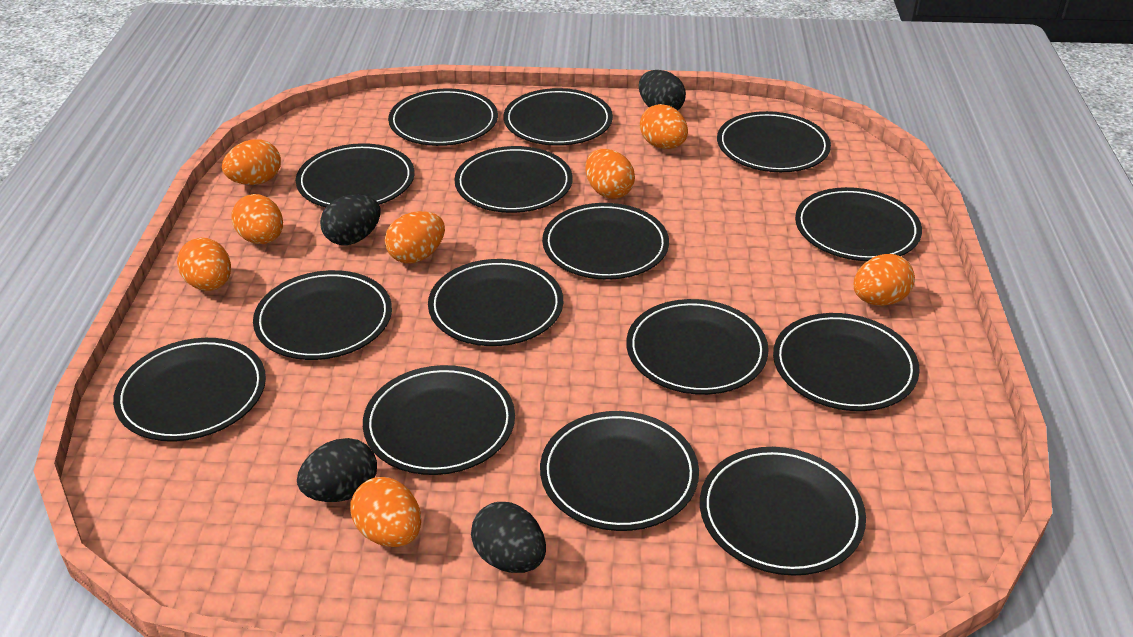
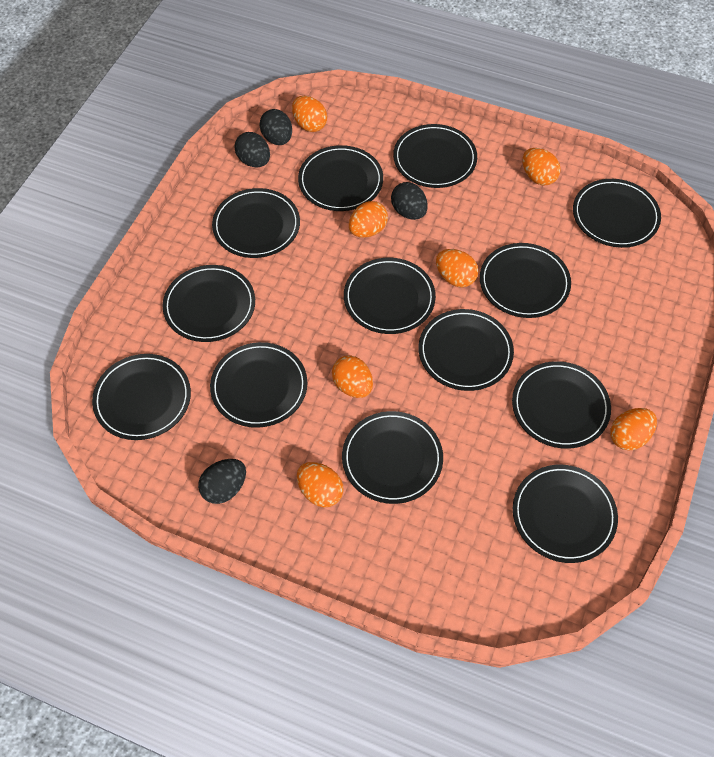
black plate: [113,338,266,441] [253,270,392,360] [296,143,414,207] [363,365,515,475] [388,88,498,146] [428,259,563,346] [454,146,573,213] [504,88,613,146] [540,411,699,531] [542,203,669,280] [626,299,769,395] [700,447,866,576] [717,111,831,172] [773,313,920,411] [795,187,922,261] = 15 -> [92,354,191,440] [162,265,255,342] [210,342,307,428] [212,188,300,258] [298,145,383,211] [342,411,443,504] [344,258,436,334] [393,124,477,188] [418,309,514,391] [480,243,571,318] [512,361,611,449] [513,465,618,563] [573,179,661,248] = 13
orange egg: [177,238,231,291] [222,140,281,185] [231,194,283,244] [350,477,421,547] [385,211,445,263] [585,149,635,199] [640,104,688,149] [853,254,915,306] = 8 -> [292,96,327,132] [297,462,344,507] [332,356,373,398] [349,201,388,238] [436,249,478,287] [523,148,561,185] [610,408,657,451] = 7

